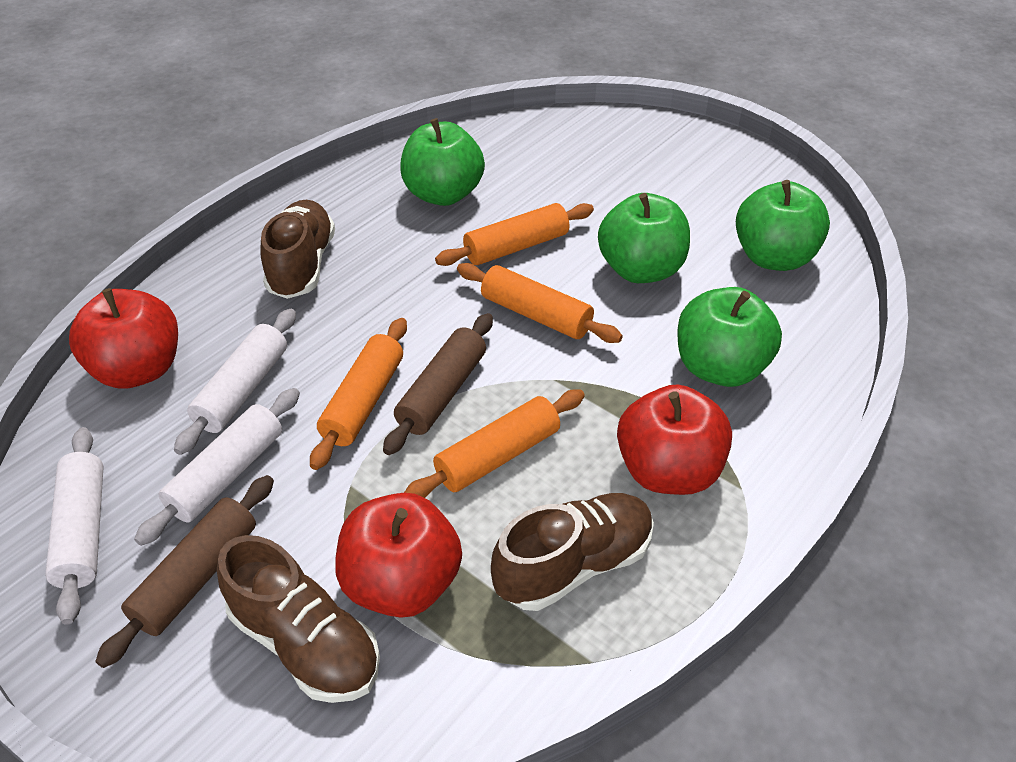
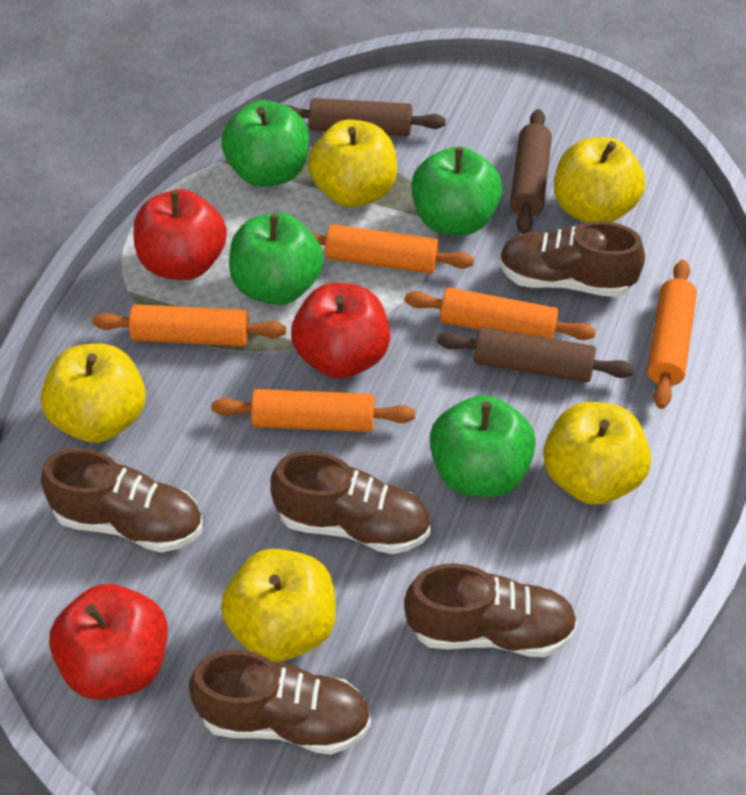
brown rolling pin: [95,475,274,668] [383,313,493,455] = 2 -> [286,98,446,136] [437,327,634,382] [510,109,552,234] = 3
brown shoe: [217,535,380,703] [260,200,335,299] [491,493,654,611] = 3 -> [41,448,202,553] [189,650,371,755] [270,451,431,554] [404,563,578,657] [499,221,645,297] = 5
orange rolling pin: [310,318,407,470] [404,390,585,498] [435,203,594,266] [457,263,623,343] = 4 -> [92,304,286,346] [211,389,415,432] [311,224,474,274] [405,287,596,340] [647,260,697,409] = 5
white rolling pin: [45,427,104,625] [134,388,300,546] [174,309,296,455] = 3 -> none = 0
yellow apple: none = 0 -> [41,343,146,443] [221,549,336,662] [308,119,397,207] [543,402,651,505] [554,137,645,223] = 5

